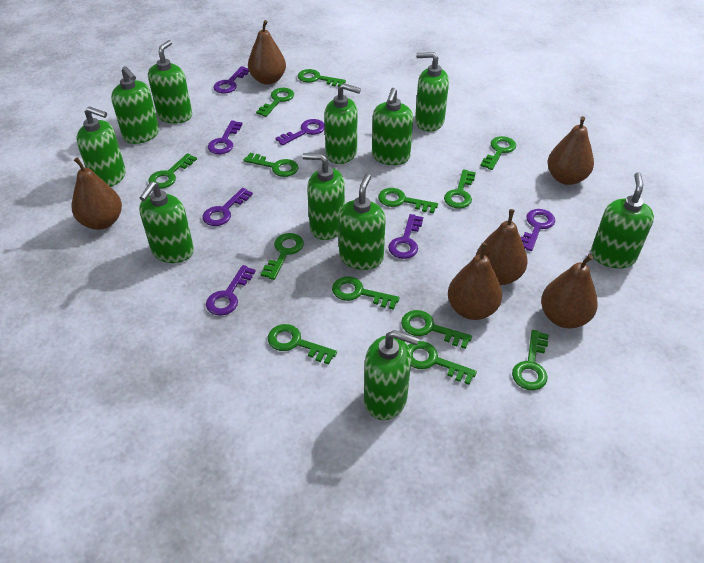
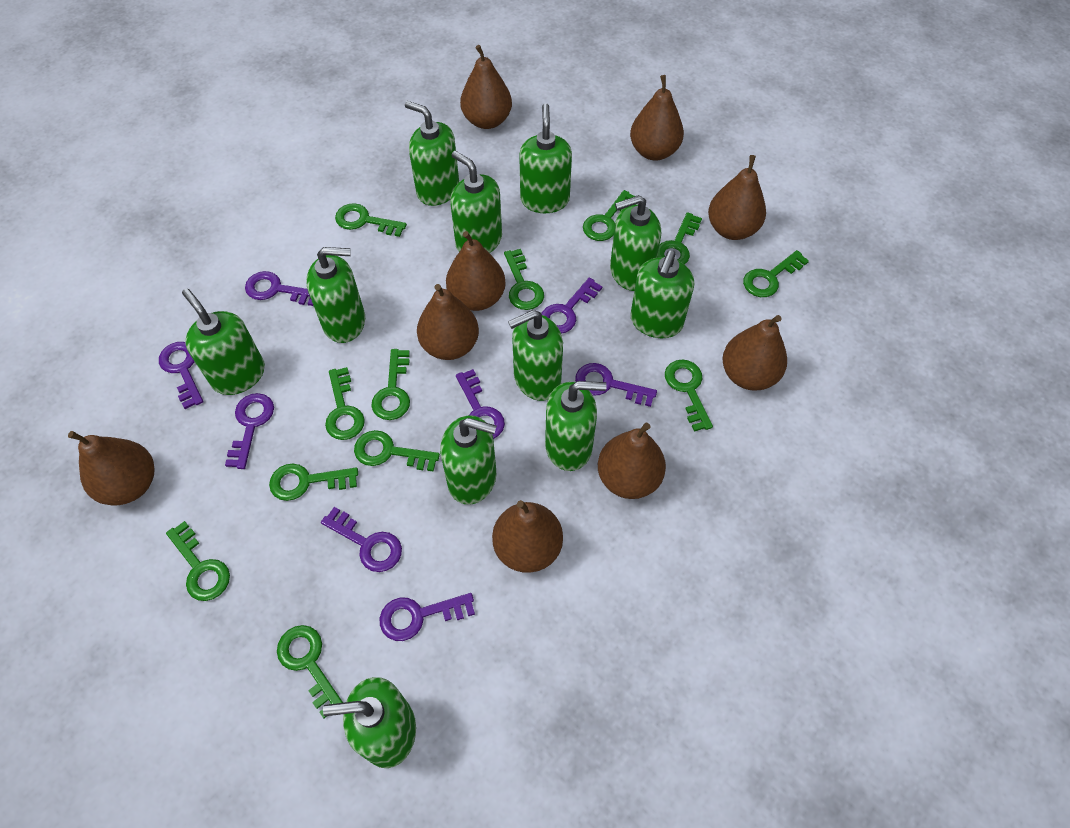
brown pear: [72,157,122,230] [248,20,286,85] [448,243,502,320] [476,209,527,285] [541,254,598,328] [547,116,594,185] = 6 -> [68,431,155,506] [417,284,479,360] [446,231,506,311] [460,45,512,129] [492,500,563,573] [598,423,666,499] [630,75,684,160] [708,155,766,240] [722,315,787,390] = 9
green key: [148,153,197,189] [243,153,299,177] [256,88,294,117] [261,233,304,280] [268,324,337,365] [298,69,346,87] [332,276,400,310] [378,188,438,213] [401,310,472,349] [408,341,477,385] [444,169,476,209] [480,136,516,170] [512,330,549,390] = 13 -> [166,521,230,601] [269,464,358,501] [277,625,343,718] [325,367,365,440] [335,203,407,237] [354,430,440,472] [371,349,410,420] [504,249,544,310] [583,190,635,241] [657,212,702,265] [665,359,713,432] [743,250,809,297] = 12
purple key: [202,188,253,226] [206,265,256,316] [208,120,242,154] [213,66,249,94] [275,119,325,146] [388,214,423,259] [521,209,555,251] = 7 -> [159,342,203,409] [225,393,274,469] [245,271,313,306] [321,507,402,572] [379,593,475,641] [456,369,505,439] [542,278,603,334] [575,363,657,407] = 8

